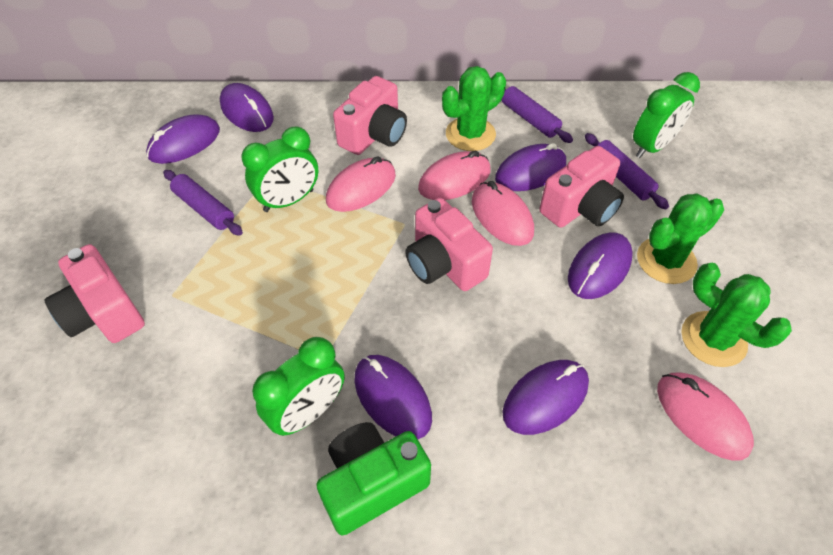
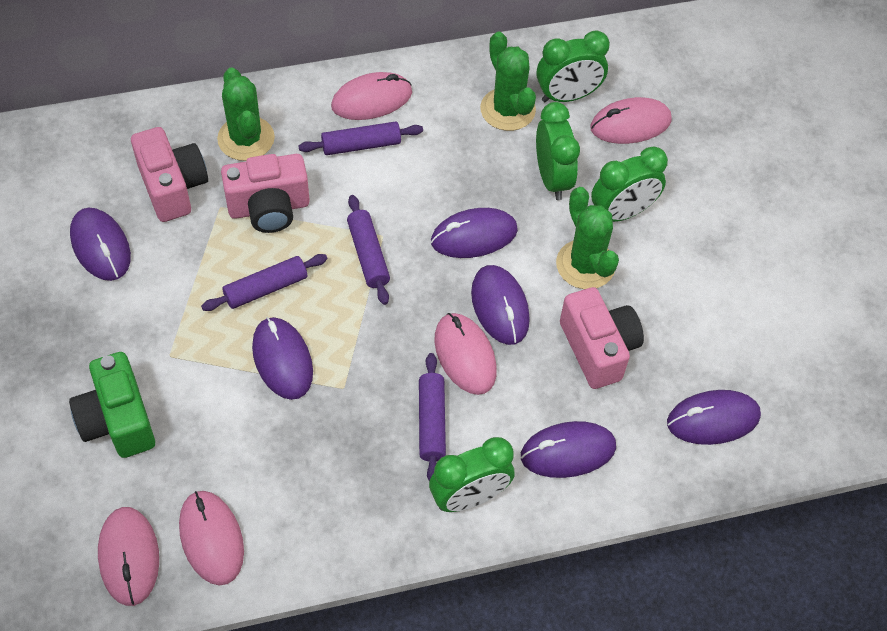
green clock: [241,127,318,212] [252,337,345,436] [633,72,700,158] = 3 -> [429,437,515,512] [536,102,580,200] [537,30,610,102] [591,146,668,222] = 4
pink camera: [44,244,145,343] [333,76,407,155] [405,198,493,291] [539,146,624,228] = 4 -> [131,127,208,222] [221,154,310,233] [560,287,644,389] = 3
pink mouse: [326,156,396,212] [418,151,490,200] [472,181,534,246] [657,372,754,461] = 4 -> [98,507,159,606] [179,491,244,585] [331,72,412,120] [434,313,497,395] [590,97,672,144] = 5
purple rolling pin: [163,170,243,236] [502,86,573,143] [585,133,669,209] = 3 -> [201,254,327,311] [298,121,423,155] [347,195,390,305] [419,353,446,481] = 4

